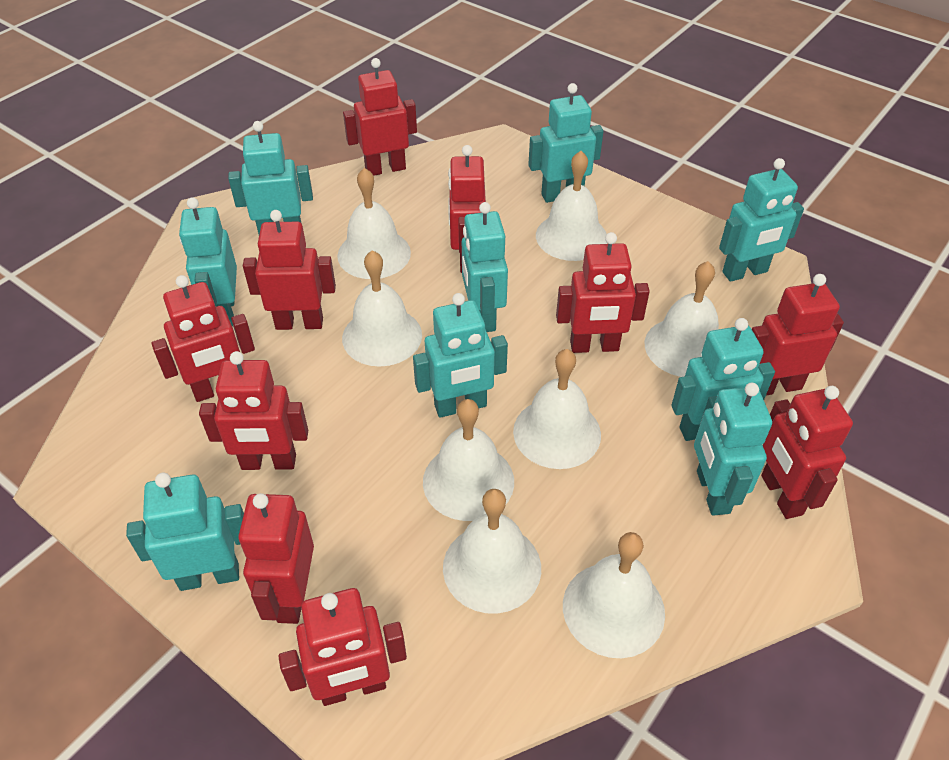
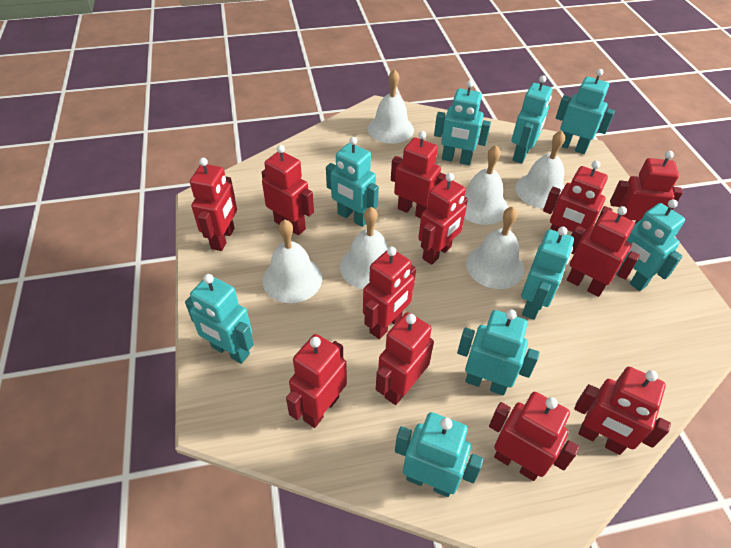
red robot: [151,275,255,402] [199,351,308,470] [238,493,314,624] [243,210,336,330] [278,588,407,706] [343,58,417,176] [448,145,486,273] [556,232,650,353] [752,274,844,396] [761,386,853,519] = 10 -> [190,158,237,251] [261,145,314,235] [286,334,347,428] [363,247,416,339] [376,312,434,405] [391,131,446,218] [418,173,468,265] [489,392,579,481] [543,161,613,236] [567,206,640,297] [574,367,671,455] [610,151,683,224] = 12
white bell: [337,168,411,279] [342,250,422,367] [423,399,514,521] [443,489,541,614] [513,349,601,469] [536,151,607,261] [563,532,665,658] [645,261,719,377] = 8 -> [263,220,322,303] [340,207,388,289] [368,69,414,144] [464,145,508,225] [466,207,524,289] [515,130,565,209] = 6

